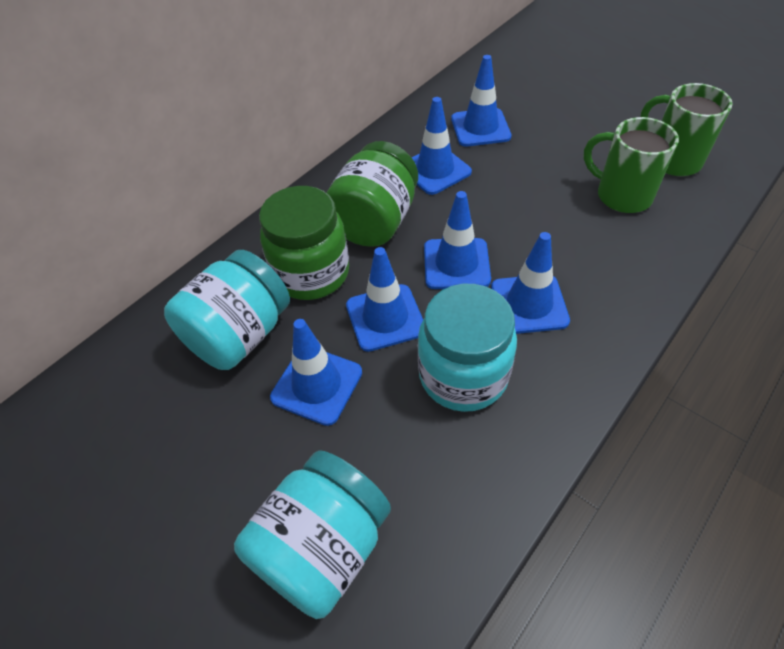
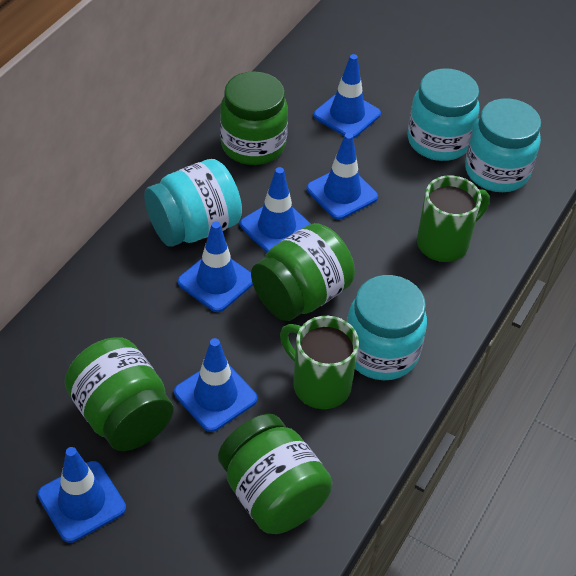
green jar: [259,186,349,300] [326,141,418,247] = 2 -> [65,337,174,451] [218,414,333,534] [220,71,288,165] [251,223,355,321] = 4
turquoise jar: [164,250,290,370] [234,450,391,619] [418,284,517,412] = 3 -> [144,159,242,247] [347,275,427,380] [407,68,479,161] [465,98,541,192] = 4

